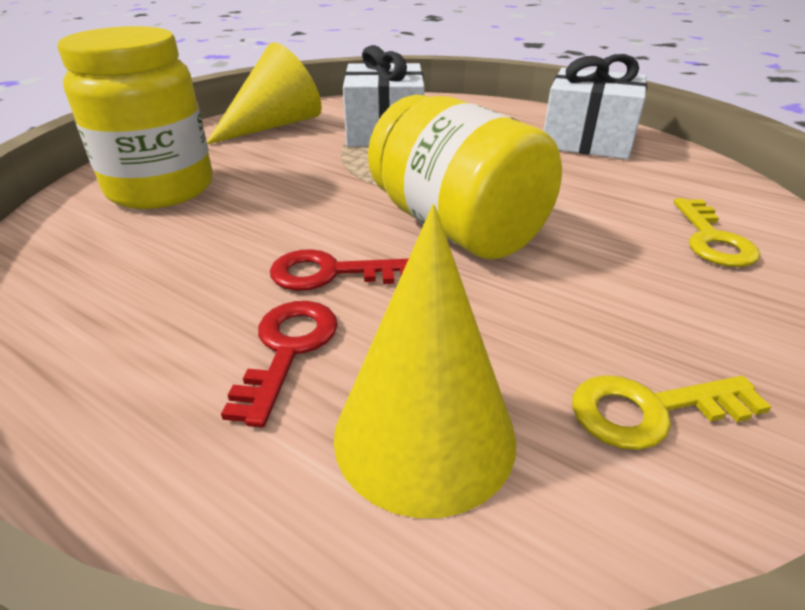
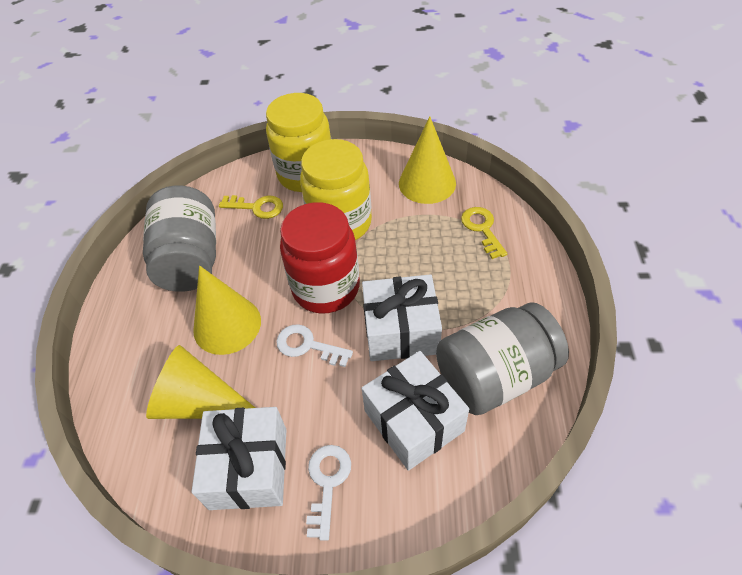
grey jar: none = 0 -> [143,186,216,292] [436,302,569,415] = 2
red jar: none = 0 -> [280,202,360,314] = 1
red key: [221,301,338,428] [270,249,408,291] = 2 -> none = 0
white gift: [343,45,425,147] [544,54,647,159] = 2 -> [191,407,286,510] [362,274,442,361] [362,351,469,471] = 3
white key: none = 0 -> [276,324,353,367] [306,445,351,541] = 2
yellow cone: [207,42,322,144] [334,204,516,518] = 2 -> [146,345,255,419] [193,266,261,355] [399,116,456,204] = 3

